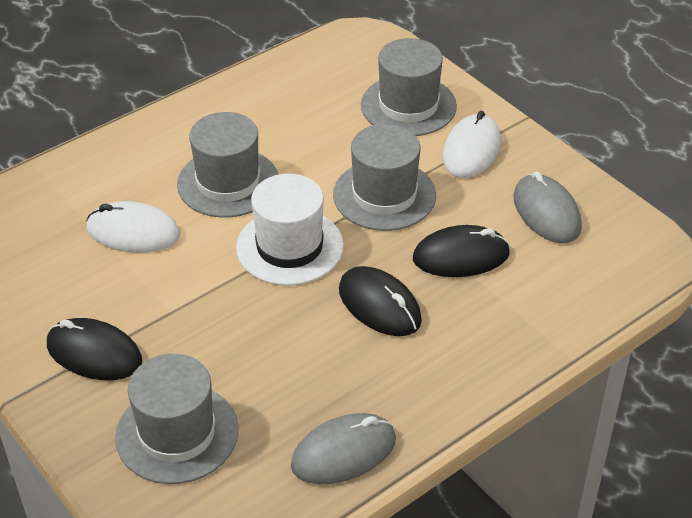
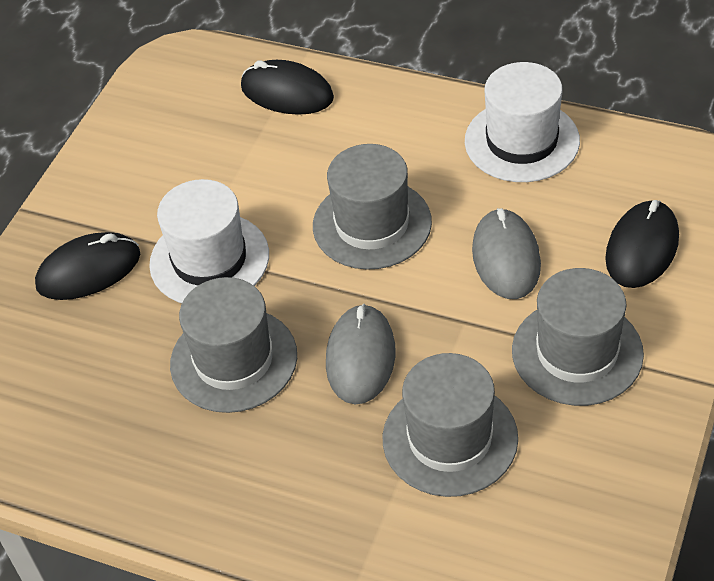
white hat: [236,174,344,286] = 1 -> [149,179,269,303] [465,62,580,182] = 2
white mouse: [86,201,180,253] [442,111,501,178] = 2 -> none = 0

